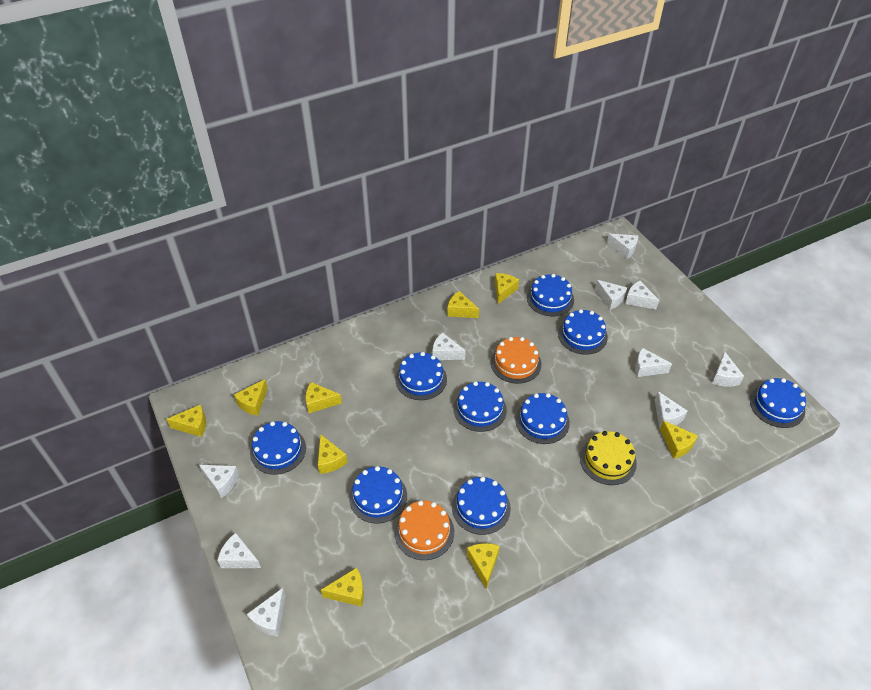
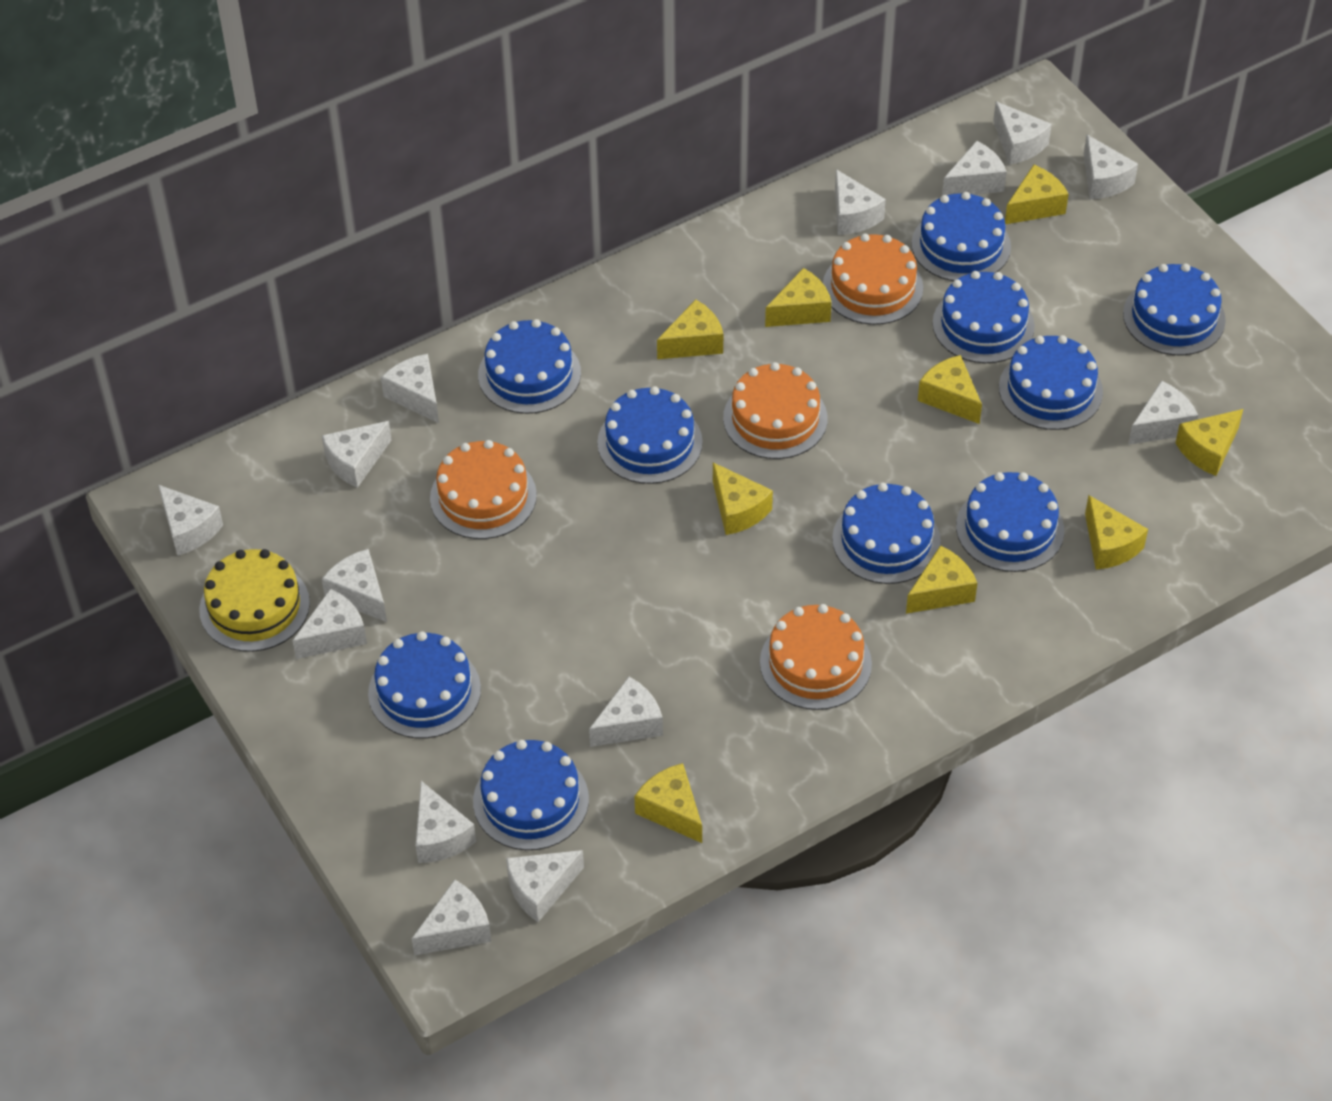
blue cake: [250,421,306,475] [349,466,407,523] [395,352,447,400] [452,477,511,535] [453,381,507,432] [515,393,570,444] [527,274,574,316] [558,309,608,355] [750,378,806,428] = 9 -> [368,631,481,738] [473,740,589,850] [478,319,581,414] [597,386,703,484] [832,483,941,584] [911,192,1011,281] [933,271,1035,363] [956,472,1064,572] [999,335,1103,430] [1123,263,1226,356] = 10
orange cake: [394,500,454,560] [491,337,542,384] = 2 -> [430,440,537,539] [723,362,828,459] [760,604,872,710] [823,234,923,325] = 4
white cheese: [199,465,239,498] [217,533,261,568] [247,588,286,636] [432,332,466,360] [595,280,627,310] [607,233,638,259] [625,281,659,309] [635,348,672,377] [655,391,687,428] [712,351,744,387] = 10 -> [158,485,223,556] [293,588,367,659] [322,421,392,488] [322,549,387,622] [381,354,439,423] [412,879,491,956] [415,781,476,863] [506,850,584,922] [589,677,663,747] [835,169,886,235] [942,141,1007,195] [993,101,1052,165] [1083,135,1138,199] [1128,381,1198,445] = 14

